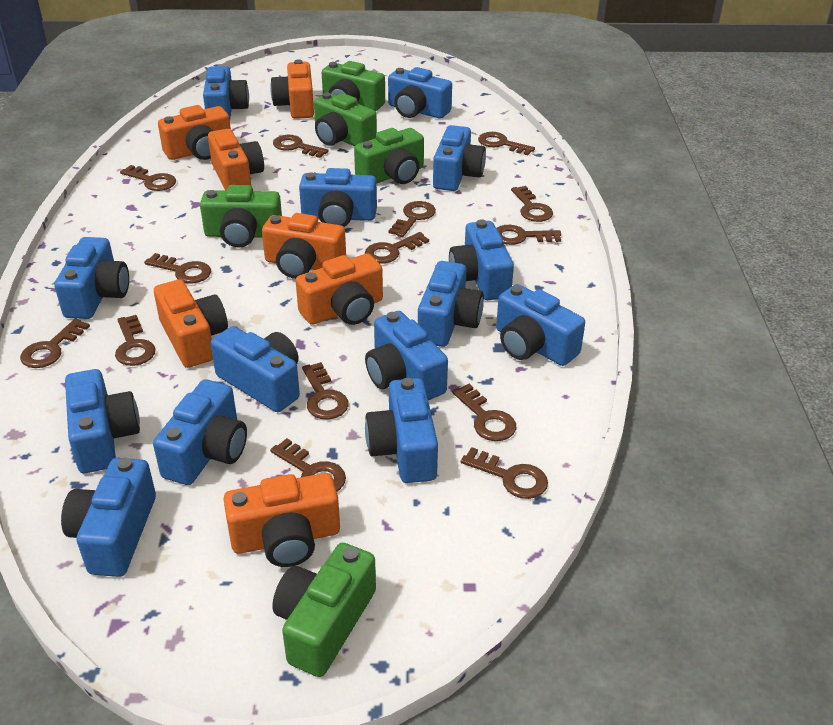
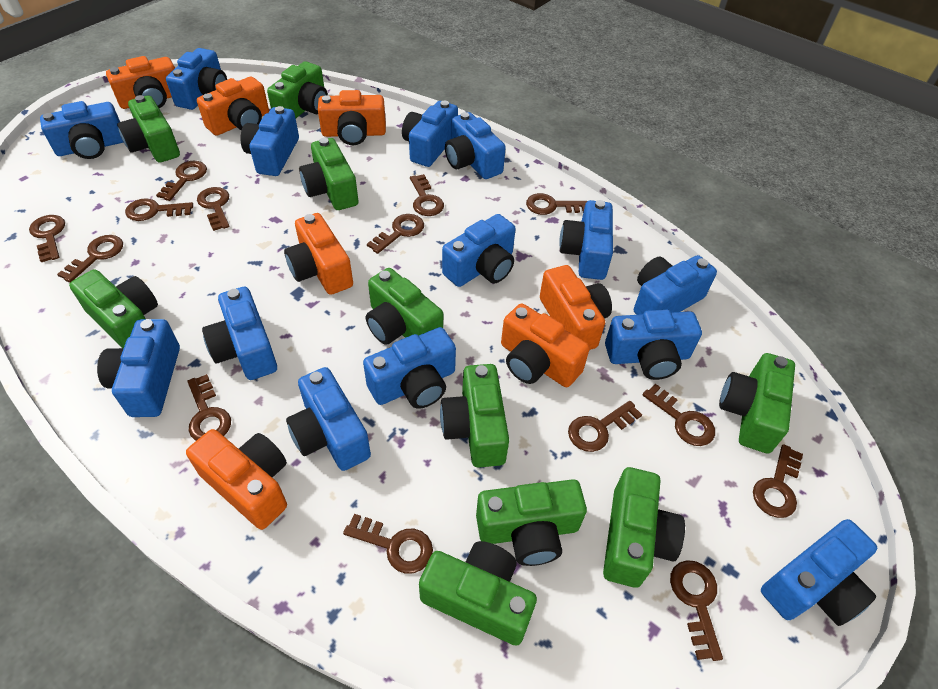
green camera: [200,185,282,248] [272,543,376,677] [314,92,377,146] [322,61,385,111] [354,128,424,184] = 5 -> [69,269,158,348] [117,95,180,162] [267,61,328,118] [299,138,358,210] [366,268,443,345] [419,541,537,646] [440,364,509,468] [476,479,587,566] [603,467,685,588] [719,353,795,454] = 10

